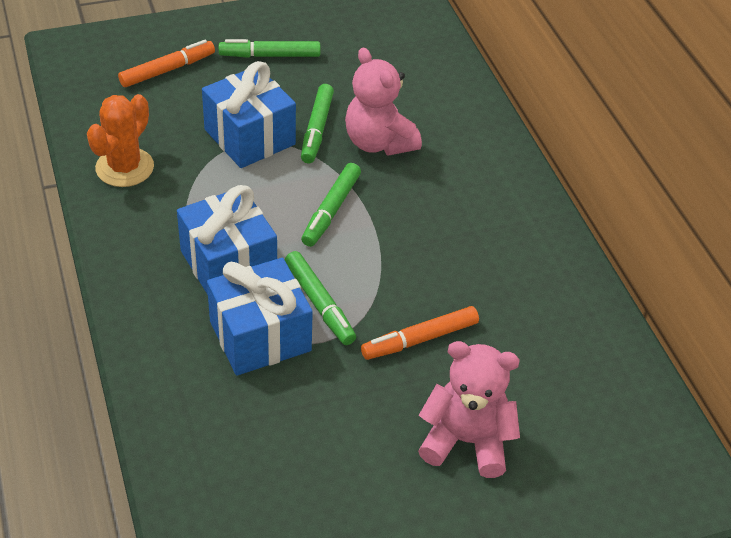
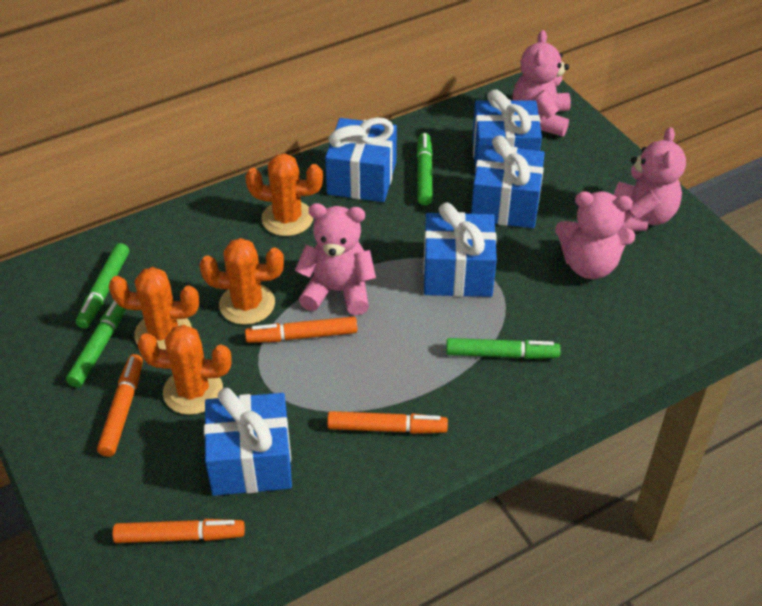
blue gift: [177,185,277,295] [202,61,296,168] [207,258,313,375] = 3 -> [204,388,292,496] [325,117,397,202] [423,203,497,297] [471,135,545,228] [472,90,542,170] = 5
orange cactus: [87,94,154,187] = 1 -> [109,267,199,350] [138,325,231,415] [200,238,284,325] [245,153,323,236] = 4
orange marker: [118,40,215,87] [361,306,479,360] = 2 -> [97,354,143,457] [112,519,245,543] [245,316,357,343] [327,411,448,434] = 4
pink teddy bear: [345,47,422,156] [418,341,520,478] = 2 -> [295,203,376,315] [513,30,571,136] [555,191,635,279] [614,127,686,231] = 4

